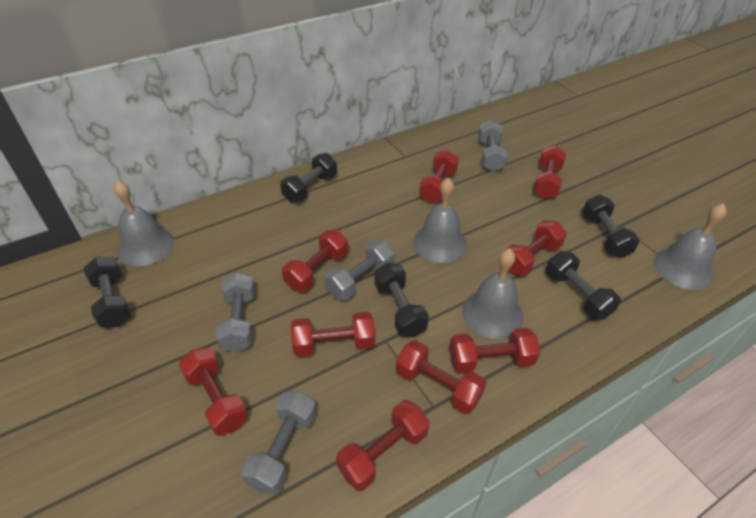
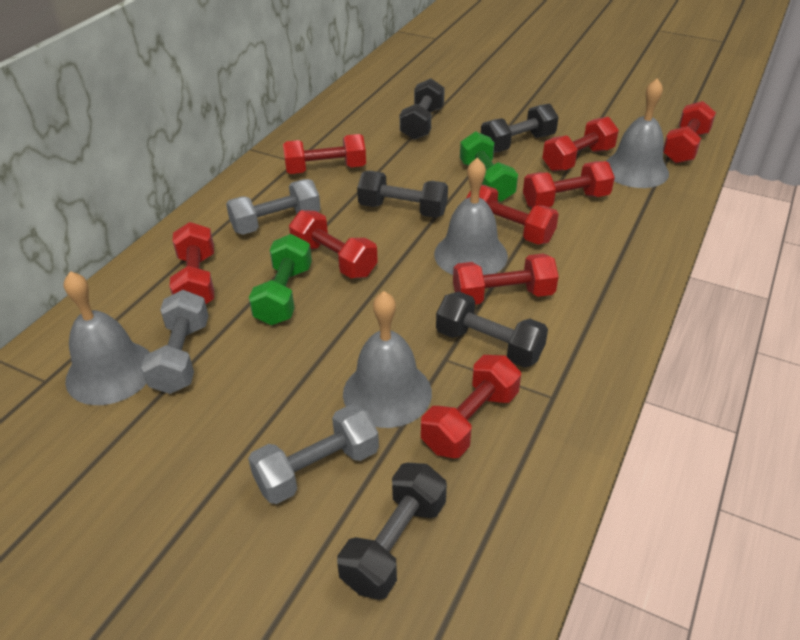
green dumbbell: none = 0 -> [249,234,312,325] [460,132,518,202] = 2
grey dumbbell: [216,272,255,352] [241,391,317,495] [324,240,395,300] [478,120,508,172] = 4 -> [141,290,208,394] [226,179,321,235] [248,404,379,504] = 3

